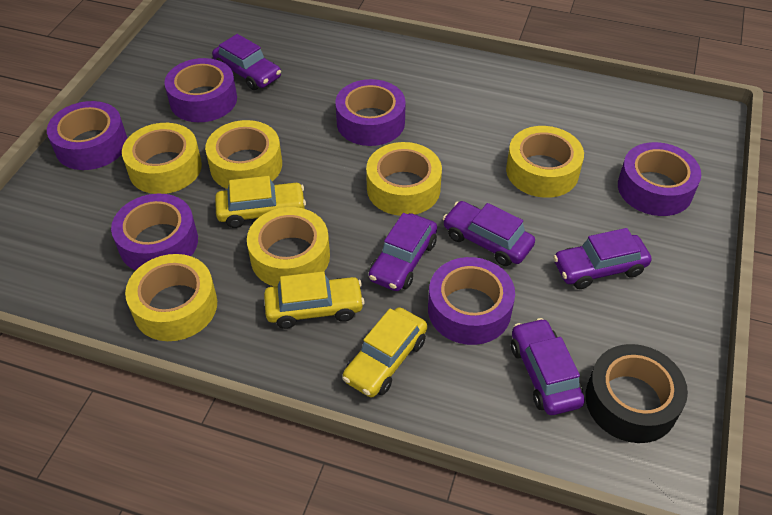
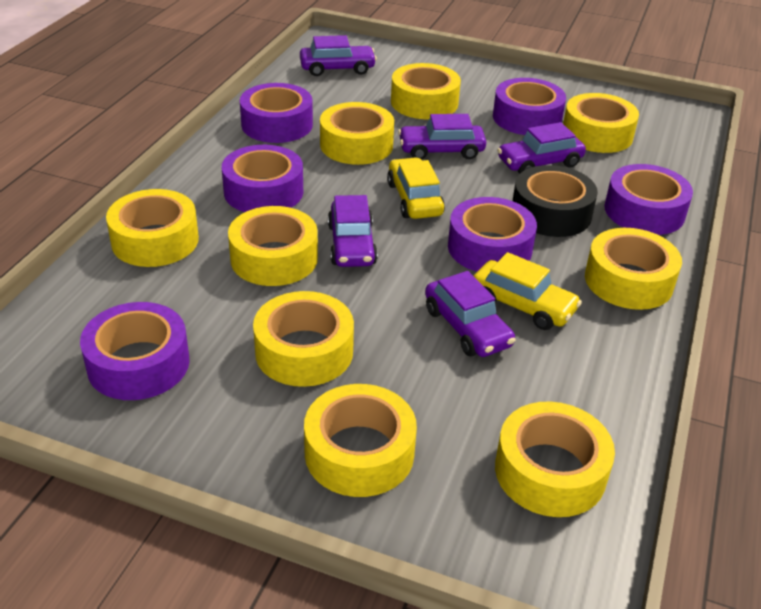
yellow car: [215,176,306,228] [264,272,365,329] [342,307,427,397] = 3 -> [387,157,445,219] [474,252,582,330] = 2
yellow tape: [122,123,202,194] [125,254,217,341] [205,120,282,189] [247,207,330,286] [366,142,442,216] [506,126,584,198] = 6 -> [106,189,199,267] [228,206,318,286] [253,291,354,387] [304,384,417,497] [320,102,394,165] [391,63,461,119] [495,402,615,517] [563,93,639,153] [585,228,682,310] = 9

